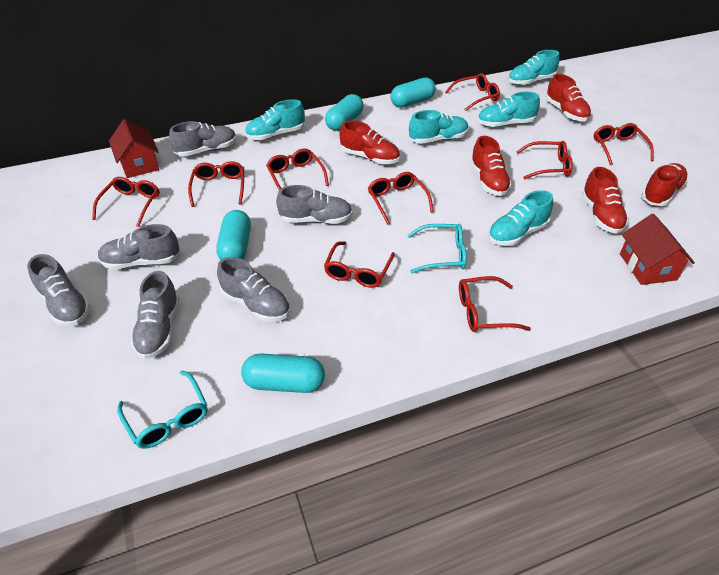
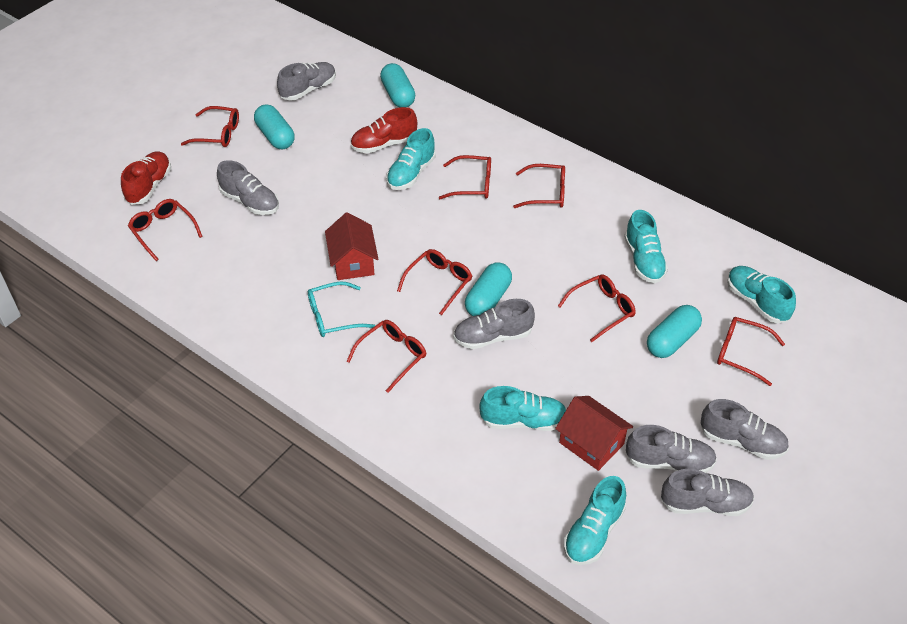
red glasses: [92,177,160,227] [188,161,244,207] [266,148,329,190] [324,241,395,288] [368,172,434,225] [445,73,500,111] [459,276,531,332] [516,141,573,180] [593,123,654,165] = 9 -> [128,199,203,261] [181,106,239,147] [346,320,426,393] [397,249,472,315] [439,155,491,199] [513,164,565,208] [558,275,636,342] [717,317,785,386] = 8
red shoe: [340,121,400,164] [470,136,512,196] [546,74,591,121] [581,167,629,234] [641,163,688,206] = 5 -> [121,151,171,205] [350,107,417,153] = 2
turquoise glasses: [117,371,208,449] [407,224,467,273] = 2 -> [308,281,375,337] = 1

